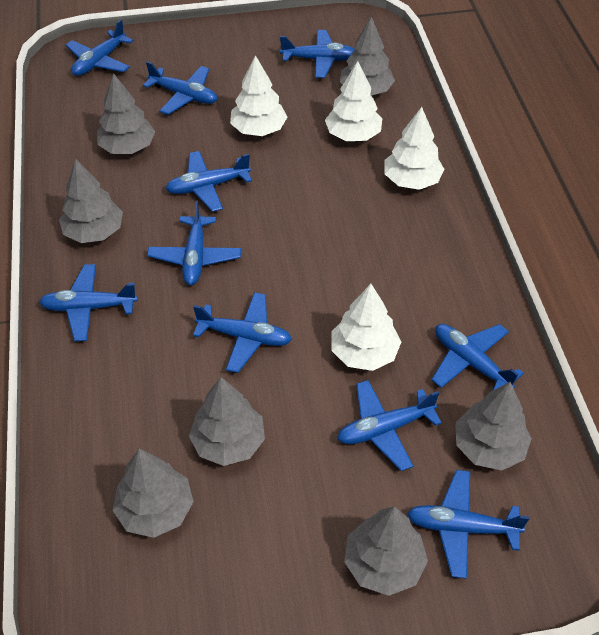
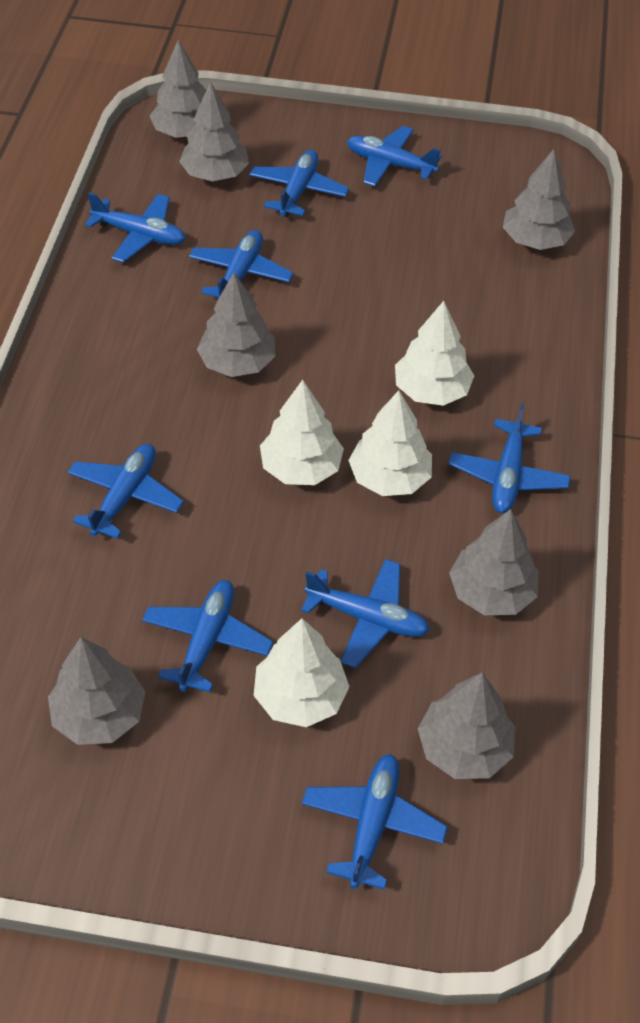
blue plane: [39,264,138,341] [66,20,134,76] [143,61,217,115] [147,201,241,285] [166,151,252,212] [193,292,292,373] [280,30,355,78] [337,380,442,471] [407,470,529,579] [432,324,524,390] = 10 -> [67,444,184,539] [85,193,186,263] [142,580,273,692] [189,230,294,299] [250,150,349,217] [301,559,430,668] [302,754,447,890] [347,126,442,187] [449,403,571,513] = 9

